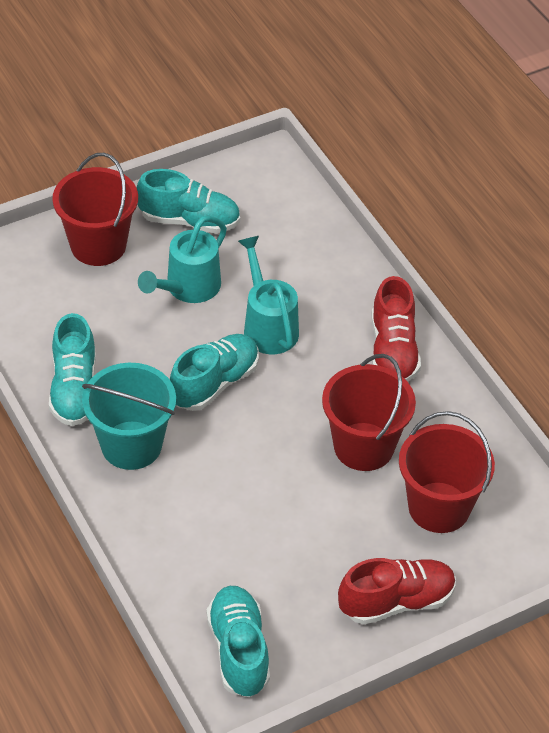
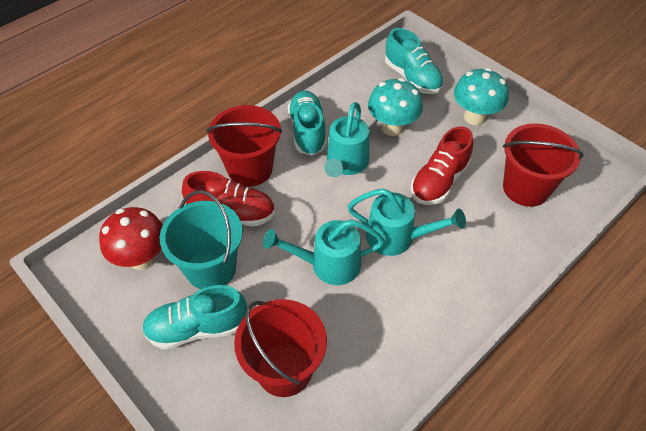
red mushroom: none = 0 -> [99,207,163,270] = 1
turquoise mushroom: none = 0 -> [368,78,423,136] [454,68,509,125] = 2
turquoise shoe: [49,313,96,426] [137,169,240,234] [170,334,259,411] [207,586,270,697] = 4 -> [142,285,247,350] [288,91,326,155] [385,28,444,94] = 3
turquoise watering can: [138,216,227,303] [238,236,299,354] = 2 -> [263,219,385,285] [324,102,369,177] [348,188,466,256] = 3

